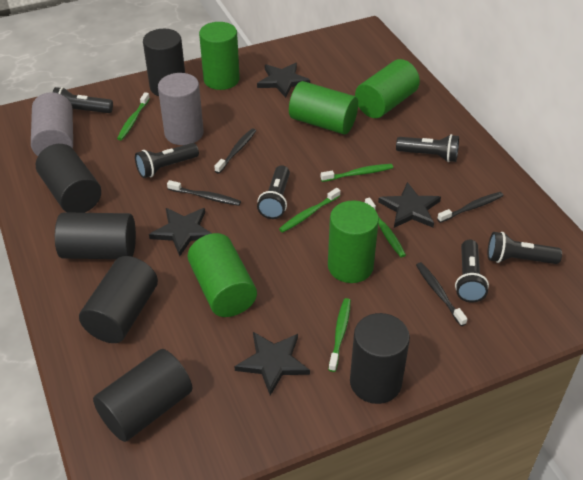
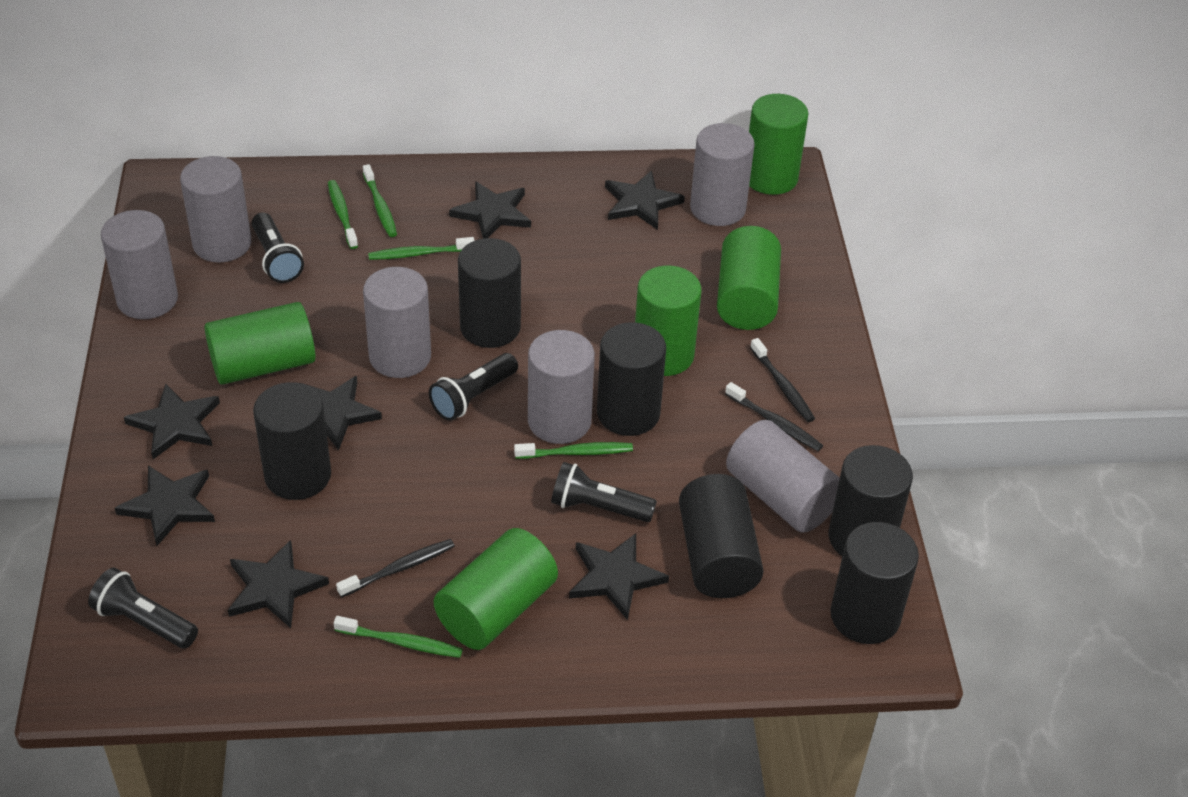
black flashlight: [53,87,113,113] [135,143,199,178] [257,165,290,219] [396,134,459,162] [455,240,489,303] [488,232,562,264] = 6 -> [88,568,198,649] [252,213,304,283] [429,353,518,421] [551,462,657,522] = 4
black star: [149,208,212,256] [234,332,310,396] [257,63,310,98] [378,182,441,228] = 4 -> [115,465,215,546] [124,383,220,459] [228,540,329,628] [301,376,382,450] [449,181,531,239] [569,533,669,620] [605,171,685,230] = 7
black toothbrush: [167,180,241,206] [214,129,256,173] [416,262,468,326] [437,192,504,223] = 4 -> [336,539,455,598] [725,382,823,451] [750,338,815,422] = 3
grey cylinder: [31,92,73,156] [158,73,204,145] = 2 -> [101,210,178,319] [180,156,251,262] [363,267,431,378] [528,330,595,444] [690,123,755,226] [726,420,840,533] = 6

